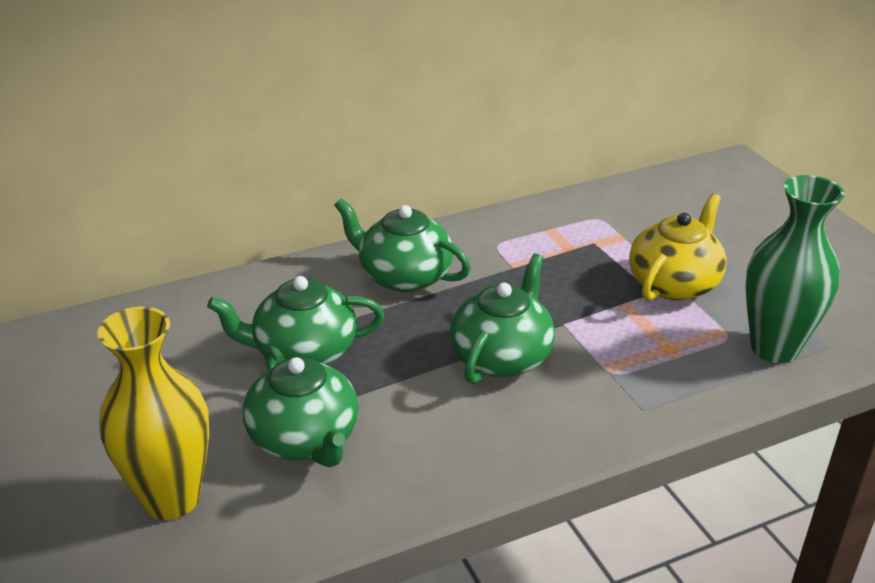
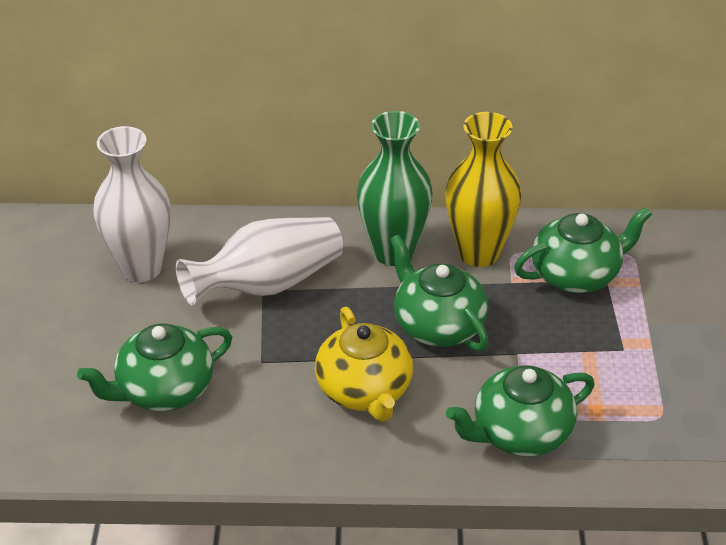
white vase: none = 0 -> [93,126,171,282] [176,217,343,305] = 2

